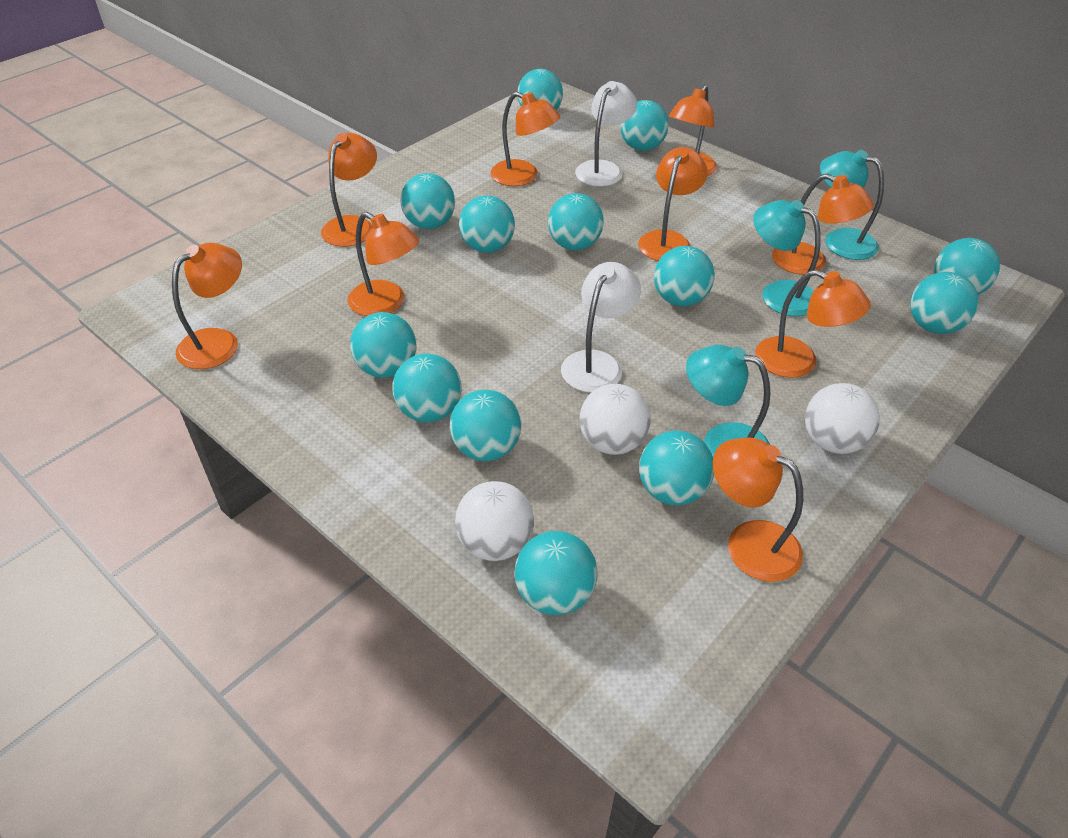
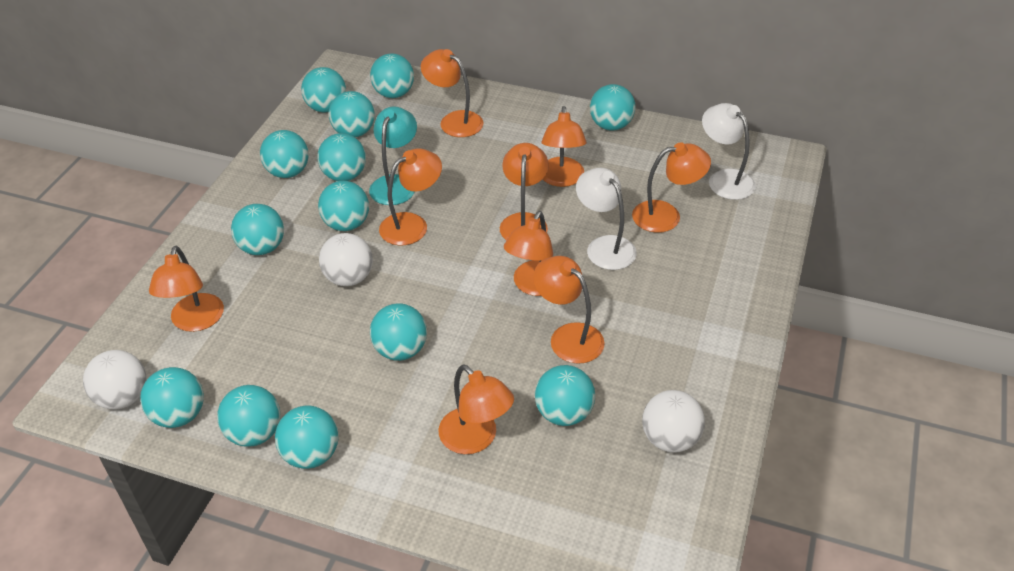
turquoise lamp: [686,345,770,457] [753,200,821,316] [820,150,884,260] = 3 -> [369,107,417,205] = 1

